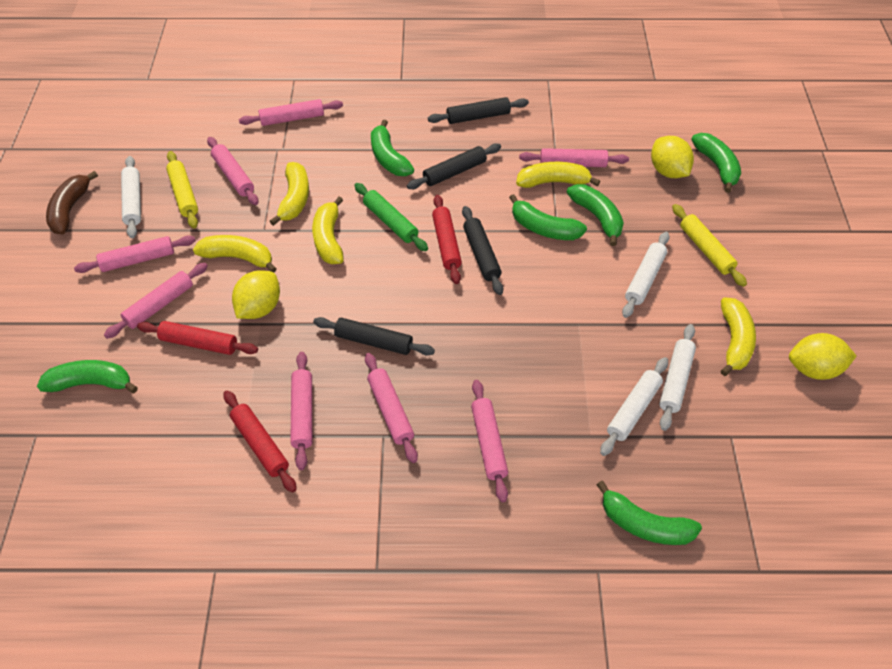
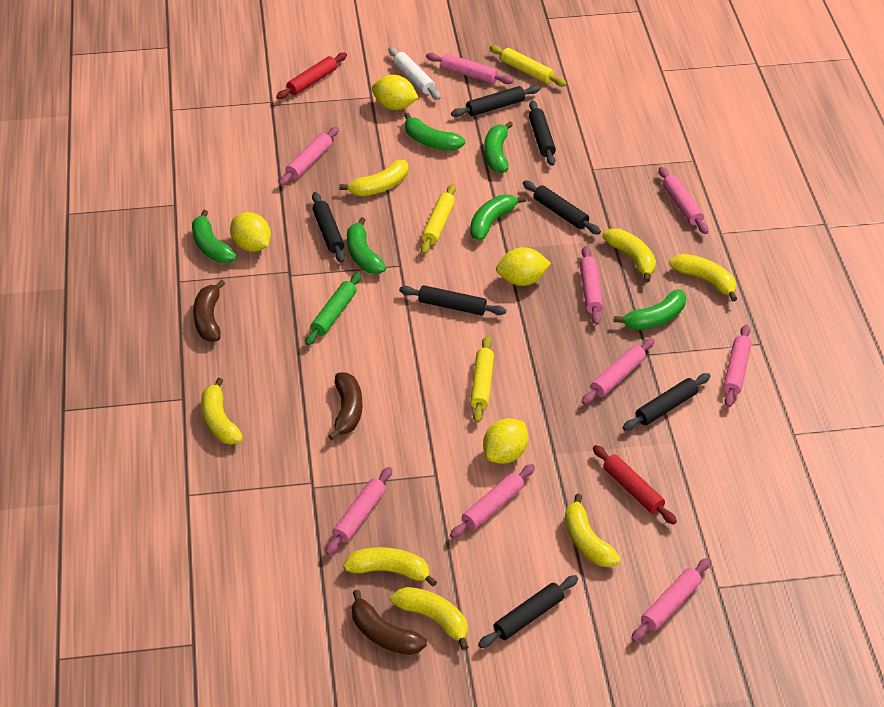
black rolling pin: [313,317,435,356] [407,143,501,189] [428,97,529,124] [462,206,503,295] = 4 -> [312,192,345,263] [399,285,506,315] [451,85,540,117] [478,575,578,648] [523,181,601,235] [529,100,556,166] [623,373,711,431] = 7
brown banana: [46,171,98,234] = 1 -> [193,280,225,342] [328,372,362,440] [352,590,427,655] = 3
pink rolling pin: [74,236,196,273] [104,263,208,339] [207,137,258,205] [239,99,343,126] [290,352,312,470] [365,353,418,463] [471,380,508,502] [519,148,629,167] = 8 -> [279,127,339,186] [325,467,392,555] [426,53,514,84] [450,464,535,538] [579,246,603,325] [582,338,654,405] [631,558,711,642] [659,167,708,234] [723,325,752,407] = 9
red rolling pin: [137,321,258,355] [224,391,297,493] [432,195,462,284] = 3 -> [276,52,347,99] [593,445,677,524] = 2
white rolling pin: [121,156,141,238] [600,357,668,456] [622,232,670,318] [659,324,696,431] = 4 -> [388,47,441,100] = 1
yellow banana: [193,235,277,272] [270,162,309,226] [312,197,344,264] [516,162,600,188] [721,297,756,376] = 5 -> [201,378,243,445] [339,160,408,196] [343,547,437,587] [391,587,468,650] [565,494,621,567] [602,229,656,283] [669,254,737,302] = 7
yellow lemon: [232,270,280,319] [651,136,694,178] [789,333,857,380] = 3 -> [230,212,271,252] [372,75,419,110] [483,418,528,464] [496,247,551,286] = 4
yellow rolling pin: [166,151,198,228] [672,204,747,287] = 2 -> [421,184,456,254] [470,336,494,423] [489,45,567,87] = 3

